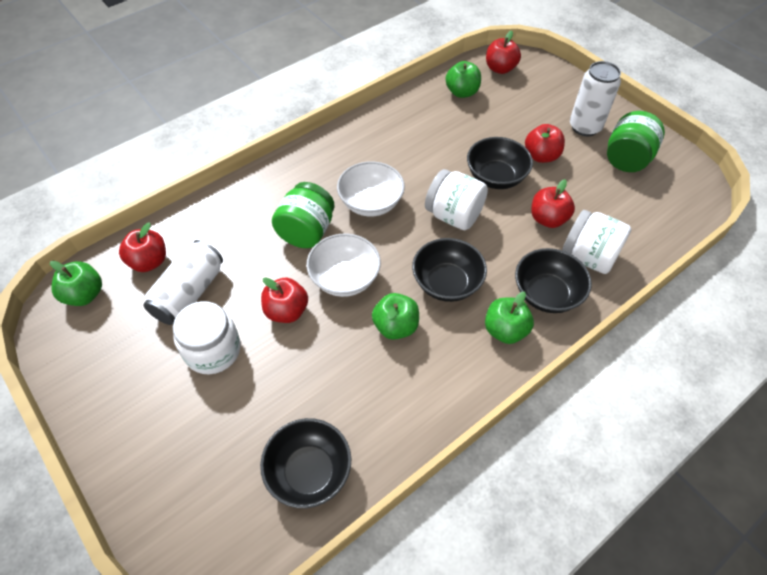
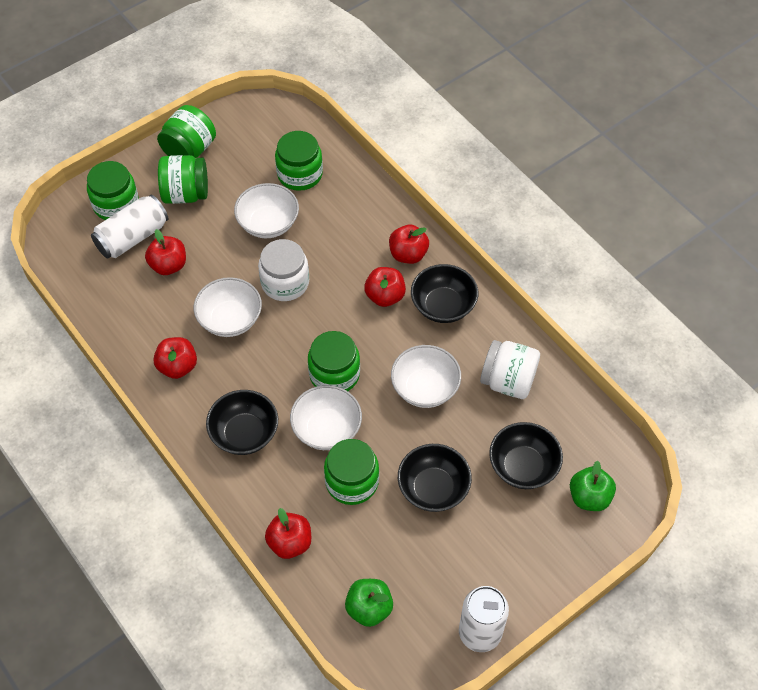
green apple: [50,260,102,306] [372,293,419,340] [446,61,481,98] [485,292,534,344] = 4 -> [345,579,393,627] [570,461,616,511] = 2
green jar: [272,182,335,248] [607,111,665,172] = 2 -> [87,161,139,220] [157,105,216,158] [158,155,208,204] [275,131,323,191] [308,331,360,391] [324,439,379,505] = 6
white bowl: [306,234,381,297] [337,161,405,217] = 2 -> [194,277,262,337] [234,183,299,238] [290,385,362,450] [391,345,461,408] = 4
white jar: [173,301,241,374] [425,169,488,230] [562,210,631,274] = 3 -> [258,239,309,301] [480,340,540,399] = 2

